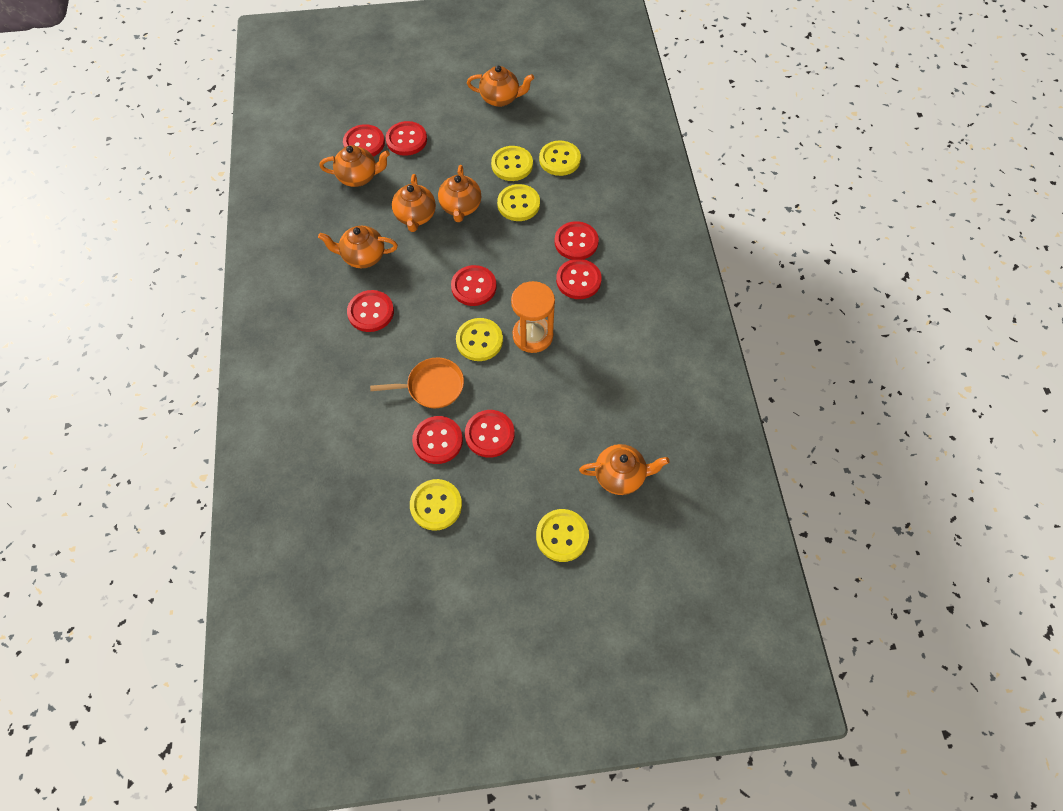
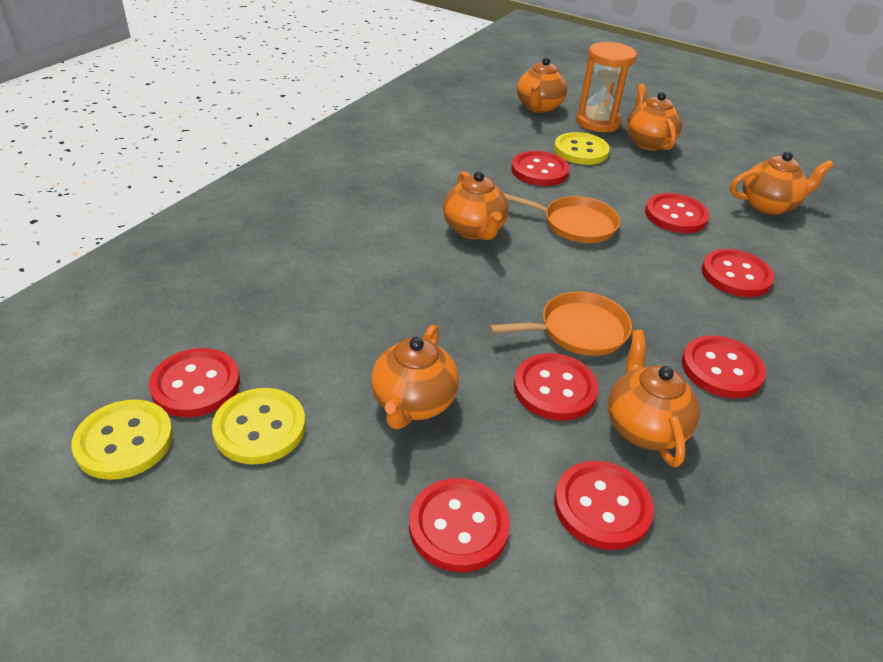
orange pan: [370,358,464,408] = 1 -> [490,292,632,356] [503,193,620,243] = 2
yellow button: [410,479,462,531] [456,318,503,361] [491,146,533,181] [497,184,540,221] [536,509,589,562] [539,140,581,176] = 6 -> [71,400,173,480] [212,388,306,464] [554,132,610,165] = 3

